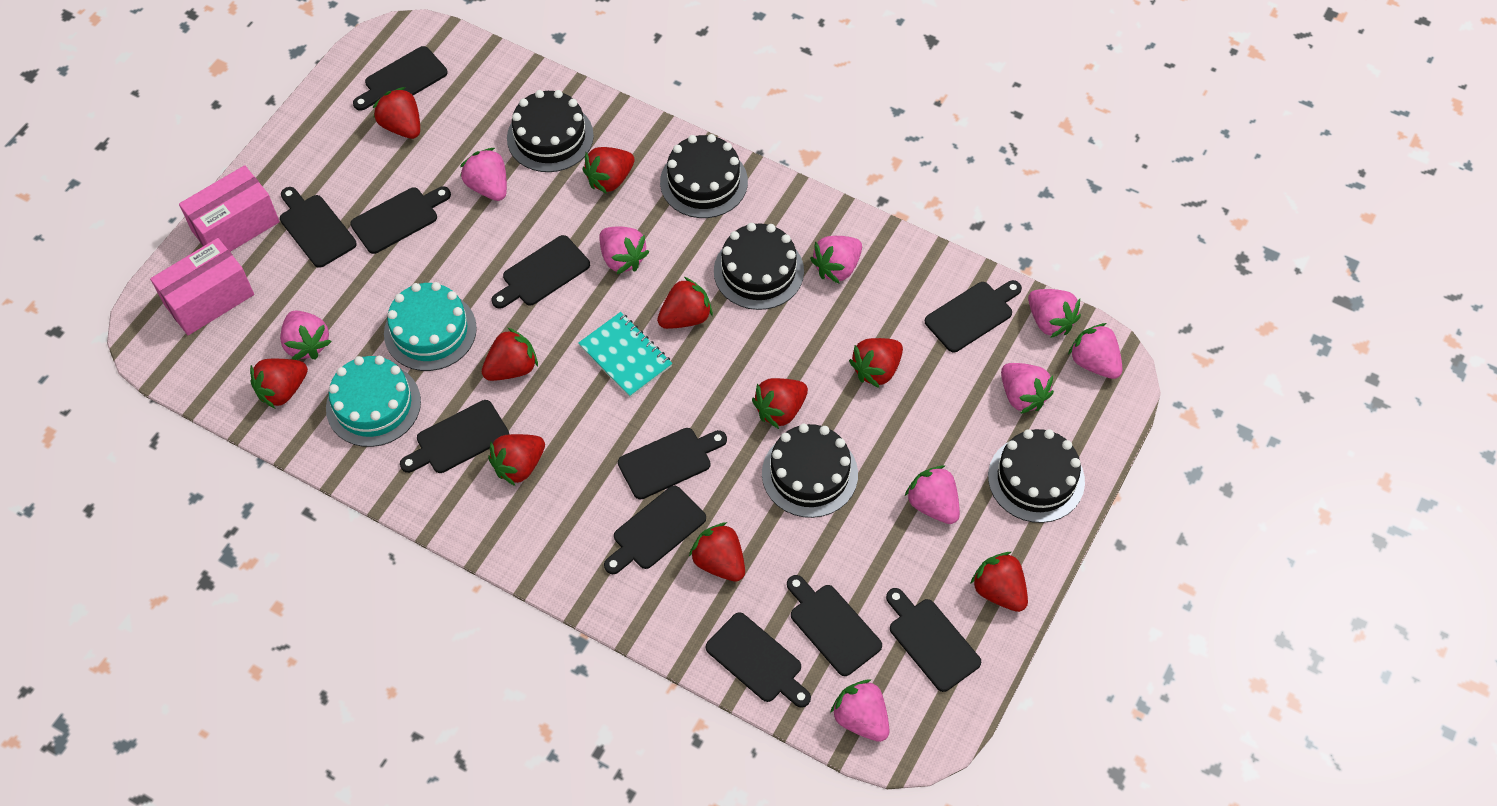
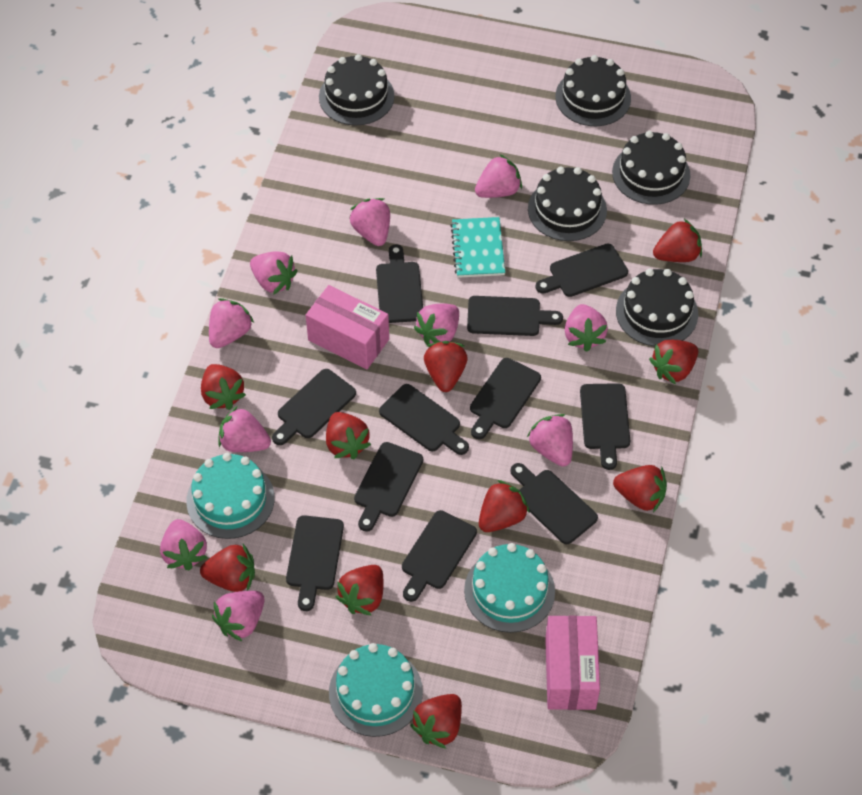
pink strawberry: [280,311,332,360] [460,148,507,201] [599,226,649,274] [810,236,862,283] [830,679,889,742] [905,465,960,524] [1001,363,1054,414] [1028,289,1081,338] [1068,323,1123,379] = 9 -> [160,519,207,571] [209,298,254,348] [212,591,264,641] [218,406,271,452] [250,251,298,295] [349,198,390,246] [414,304,459,345] [475,154,522,198] [527,414,573,467] [565,304,608,352] = 10
turquoise cake: [326,356,421,447] [384,282,477,371] = 2 -> [186,453,275,539] [329,643,423,737] [464,543,555,633] = 3

